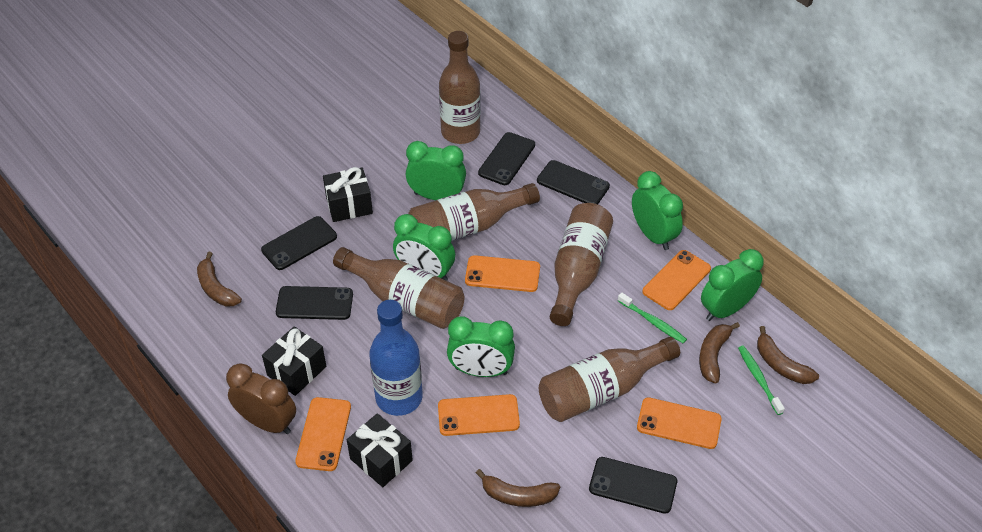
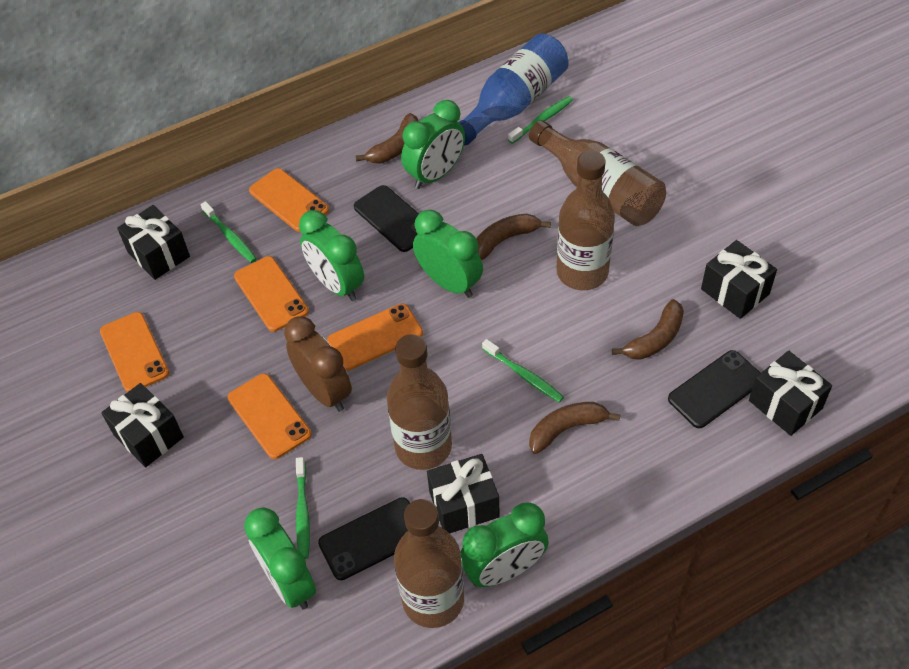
black gift: [262,326,326,396] [323,167,373,222] [347,413,413,487] = 3 -> [101,383,184,467] [117,205,190,280] [427,454,500,533] [701,240,777,319] [749,351,832,436] = 5
black phone: [261,216,337,270] [276,286,353,320] [478,132,535,185] [537,160,610,204] [589,457,677,514] = 5 -> [318,497,410,580] [354,185,419,252] [668,350,761,428] = 3
brown bottle: [333,247,465,329] [408,183,540,241] [439,31,481,144] [539,337,680,422] [550,203,613,326] = 5 -> [387,334,452,470] [394,499,464,628] [529,120,666,226] [557,150,615,290] = 4
green toothbrush: [618,292,687,344] [738,346,785,415] = 2 -> [201,201,257,263] [296,457,310,559] [482,339,564,403] [508,96,573,144] = 4

